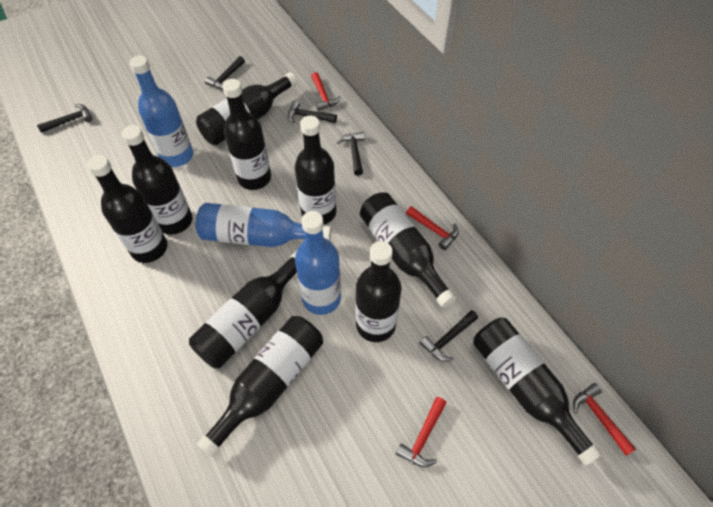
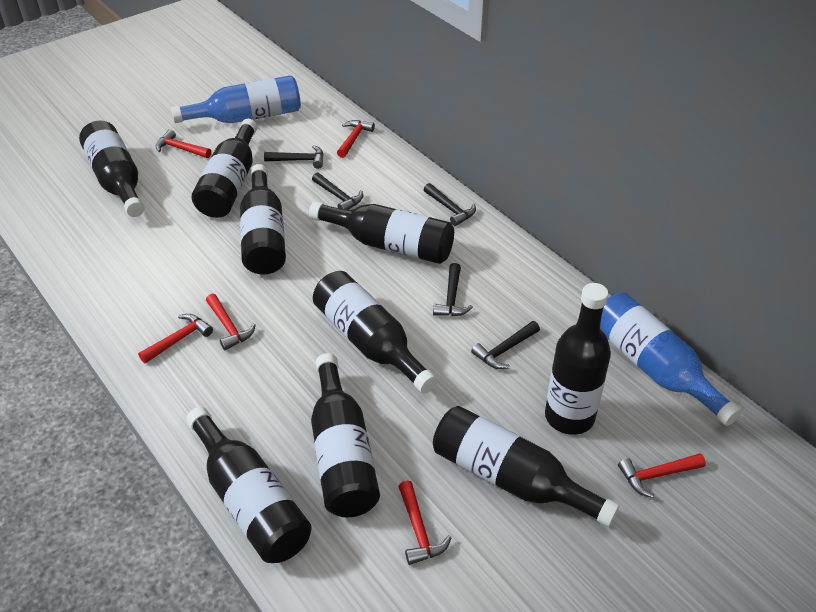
black bottle: [87,155,167,263] [121,125,192,235] [189,251,297,369] [196,72,297,145] [197,316,323,457] [223,79,271,190] [295,116,336,224] [356,241,401,342] [360,192,456,308] [473,318,602,466] = 10 -> [79,120,145,217] [186,407,312,563] [192,119,257,218] [240,164,286,275] [309,201,454,264] [311,353,380,518] [313,271,437,394] [433,406,620,527] [545,283,611,435] = 9
blue bottle: [129,56,193,167] [196,203,331,247] [295,211,341,315] = 3 -> [171,75,301,123] [600,293,742,426] = 2
red hammer: [311,72,341,110] [396,397,446,467] [406,206,459,250] [573,383,636,456] = 4 -> [138,314,213,363] [156,129,211,158] [206,294,256,350] [337,120,375,158] [398,481,452,565] [618,453,706,498] = 6

